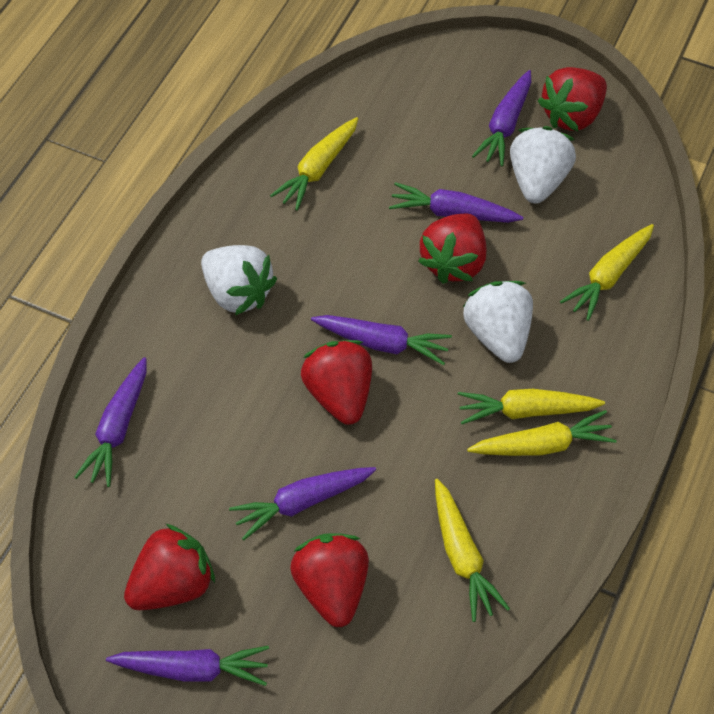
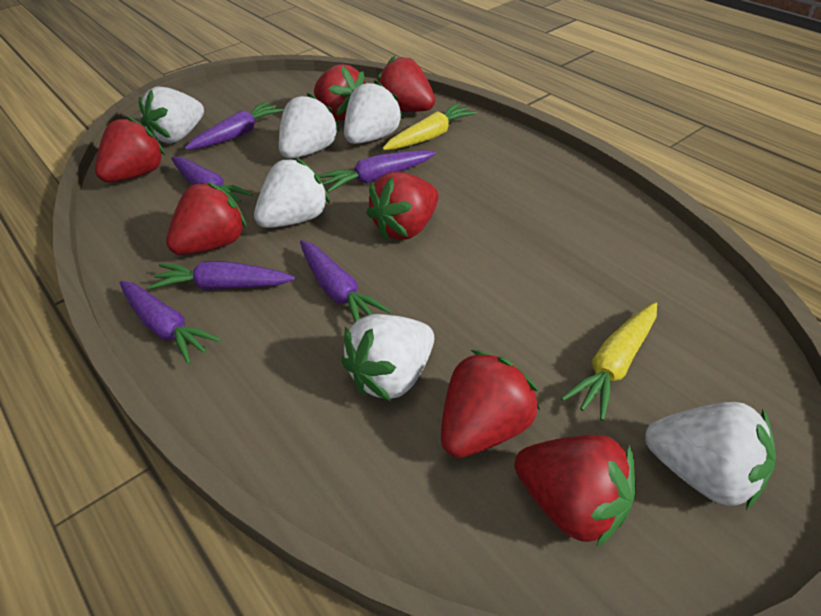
red strawberry: [124,524,215,610] [290,533,369,627] [301,340,372,425] [418,213,486,284] [538,67,607,131] = 5 -> [95,116,165,182] [166,182,247,255] [314,64,366,120] [366,171,439,240] [377,56,435,112] [441,350,540,458] [514,435,636,548] = 7
white strawberry: [201,245,277,315] [463,281,533,363] [510,126,576,204] = 3 -> [139,86,204,144] [254,158,330,228] [279,93,340,159] [342,314,434,401] [344,80,404,144] [645,402,776,510] = 6
yellow carrot: [270,117,358,211] [435,479,510,622] [458,389,605,424] [467,410,617,456] [560,224,654,321] = 5 -> [382,103,477,150] [561,302,657,421] = 2

